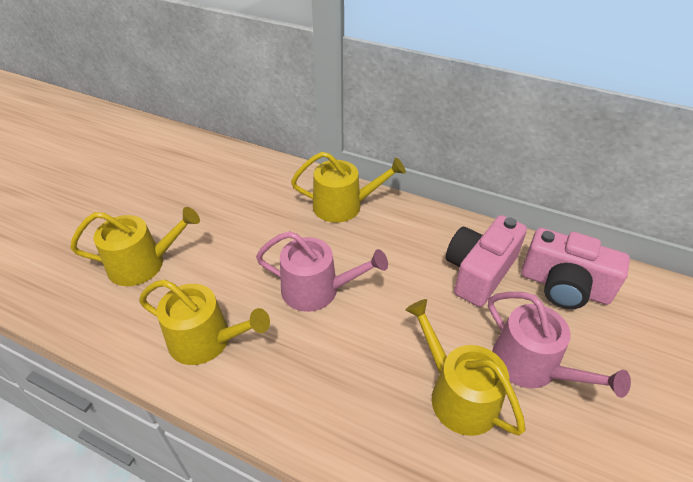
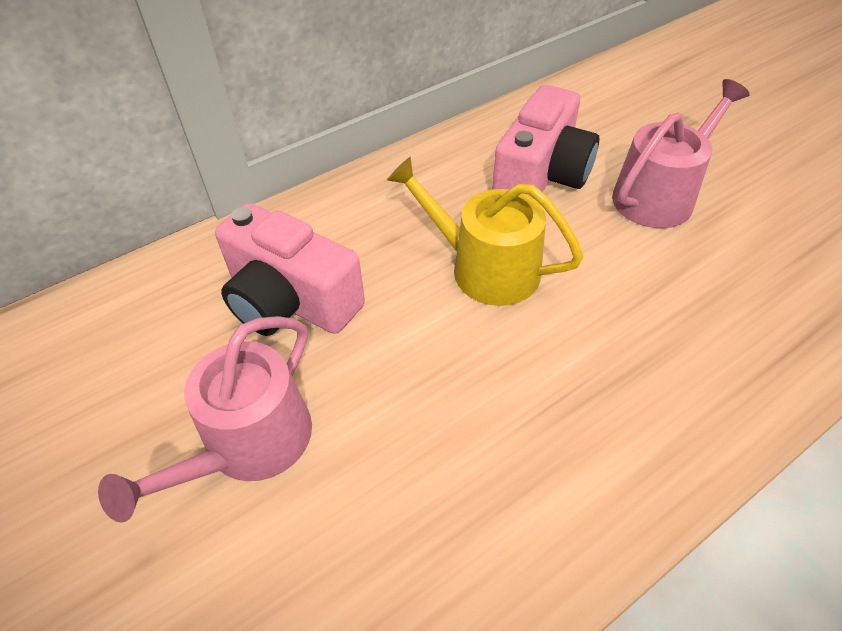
yellow watering can: [70,207,200,286] [139,280,270,365] [291,152,406,223] [405,299,526,436] = 4 -> [387,157,583,306] = 1

